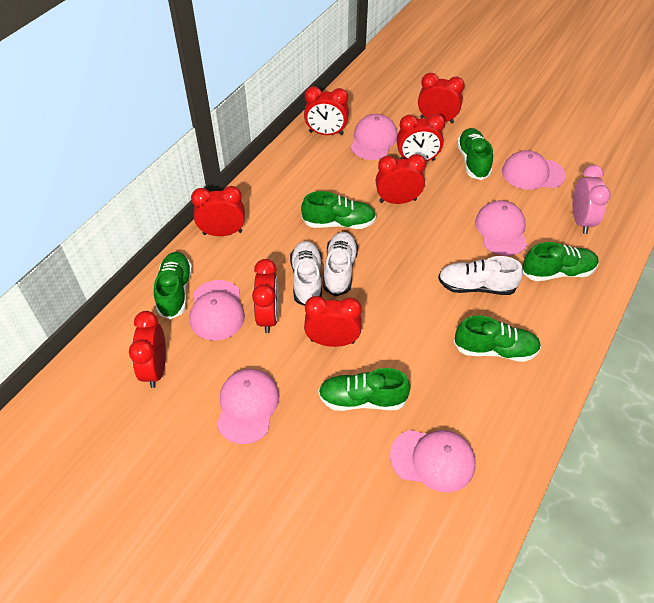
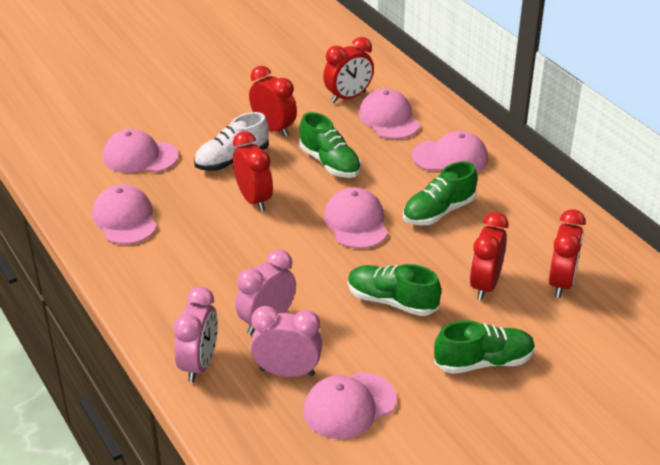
green shoe: [154,252,192,319] [301,191,376,229] [318,368,411,411] [454,316,541,362] [457,128,493,180] [522,242,599,281] = 6 -> [299,112,361,178] [348,264,441,316] [403,161,477,225] [434,320,535,374] = 4
pink clock: [573,165,611,234] = 1 -> [173,287,218,383] [235,249,296,335] [250,306,322,377] = 3
red clock: [129,311,166,388] [191,186,245,236] [252,259,279,333] [304,86,349,135] [304,296,362,347] [376,154,426,204] [397,114,445,161] [418,73,465,124] = 8 -> [233,131,273,212] [249,66,297,137] [323,37,374,103] [470,212,508,300] [549,209,586,298] = 5
white shoe: [290,241,322,306] [323,232,358,296] [438,256,523,295] = 3 -> [194,112,269,171] = 1

